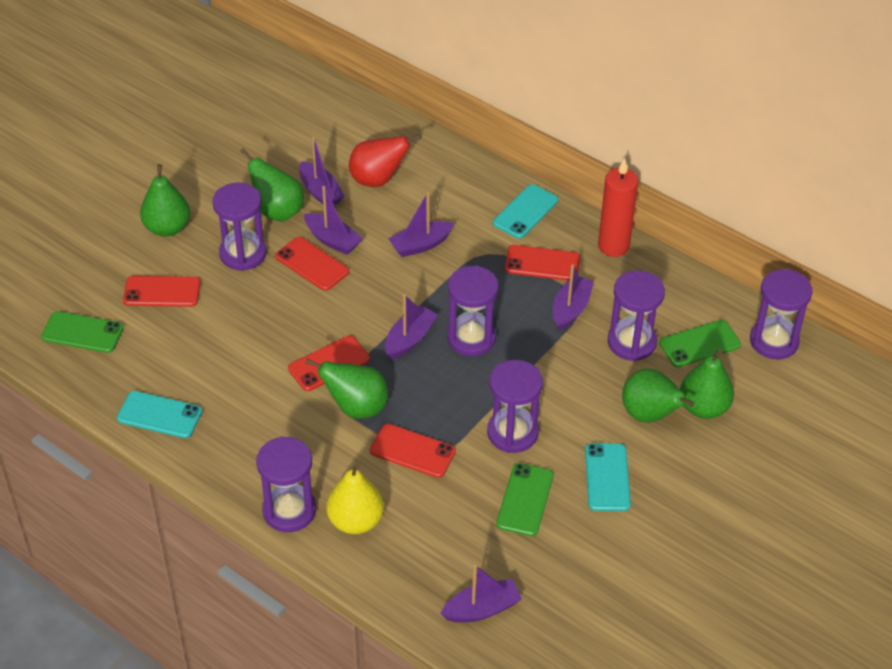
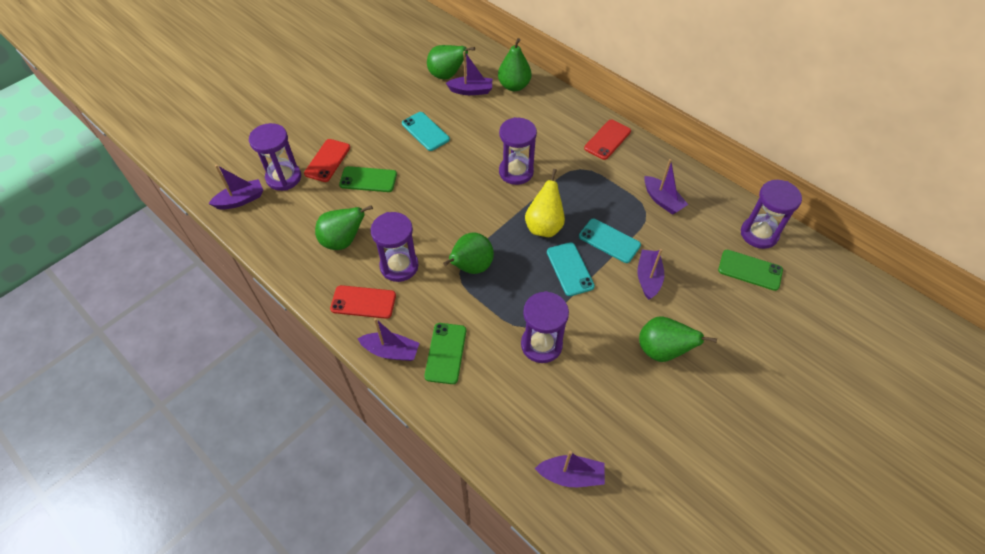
purple hourglass: [212,183,267,271] [256,436,316,532] [447,265,499,356] [487,360,543,453] [608,270,665,361] [750,269,813,359] = 6 -> [249,123,301,191] [371,212,419,282] [499,117,537,185] [521,291,569,363] [741,180,802,249] = 5
red candle: [598,158,639,257] = 1 -> none = 0
red pear: [349,134,421,187] = 1 -> none = 0
red phone: [123,276,201,307] [275,237,349,291] [288,336,370,391] [370,424,456,478] [505,245,580,280] = 5 -> [304,139,350,182] [330,285,396,319] [584,120,631,160] = 3

